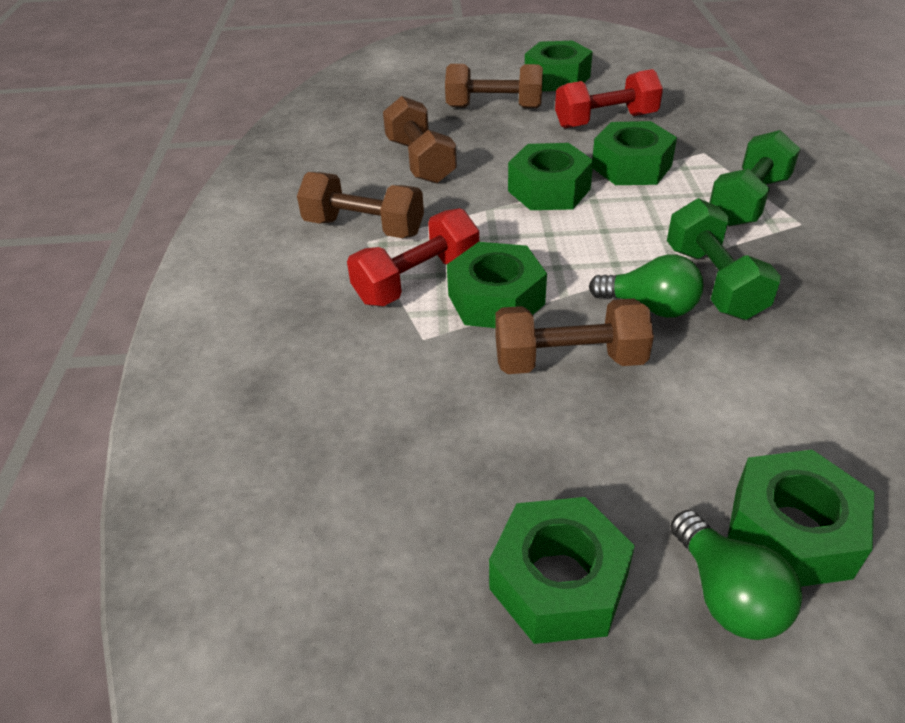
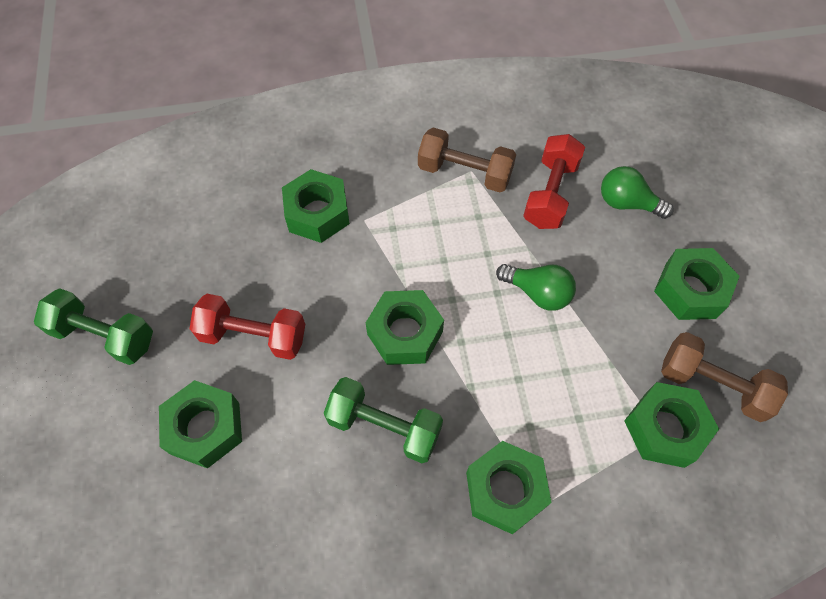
brown dumbbell: [297,172,424,238] [383,96,457,184] [445,64,543,108] [495,298,654,374] = 4 -> [418,127,516,192] [661,332,788,422] = 2

